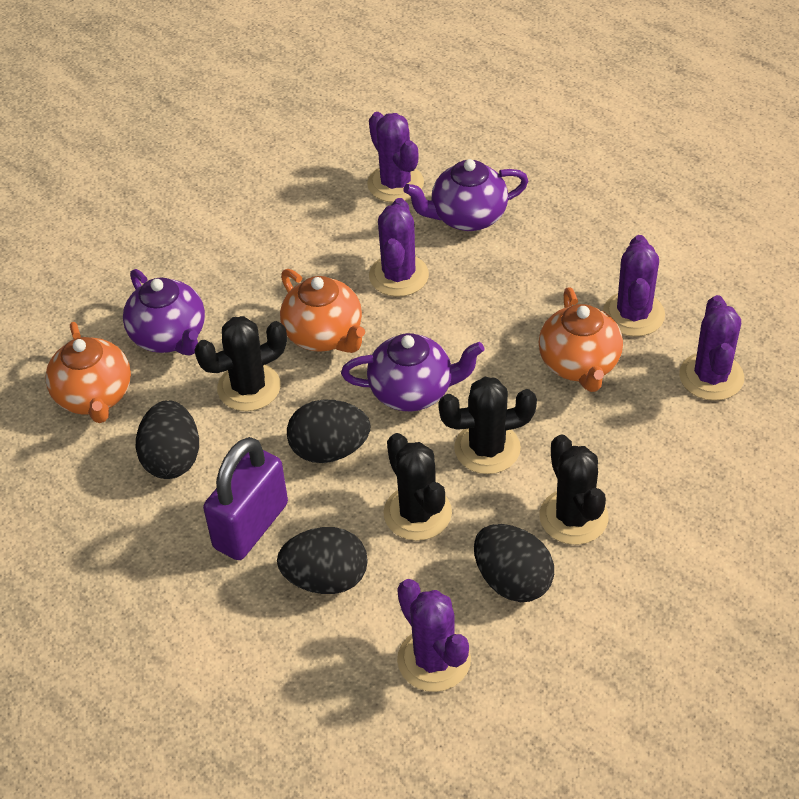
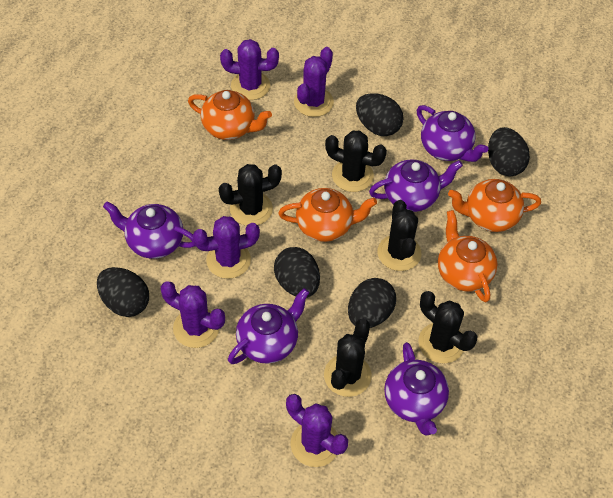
black cactus: [194,316,287,411] [384,433,452,541] [438,377,537,474] [539,434,608,545] = 4 -> [219,164,282,226] [324,319,372,397] [325,131,387,192] [378,200,421,271] [418,291,477,364] = 5
black egg: [136,400,199,479] [277,527,368,594] [287,400,370,463] [474,524,554,602] = 4 -> [97,267,149,317] [274,247,320,298] [348,278,396,328] [356,93,404,136] [488,127,530,177] = 5
orange teapot: [45,322,131,423] [280,269,365,353] [539,287,623,392] = 3 -> [188,90,272,140] [278,188,377,242] [438,210,498,302] [448,179,541,232] = 4
purple padlock: [203,437,288,560] = 1 -> none = 0
purple teapot: [123,269,205,356] [341,333,485,411] [403,159,528,231] = 3 -> [103,201,195,259] [228,288,310,364] [369,159,463,212] [384,342,449,435] [417,105,489,162] = 5

